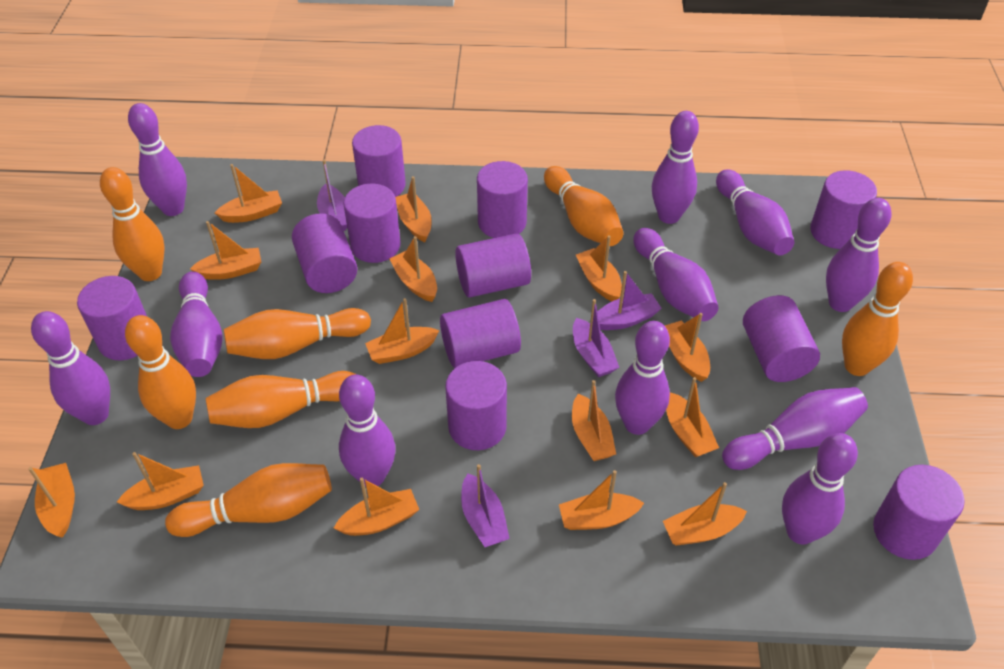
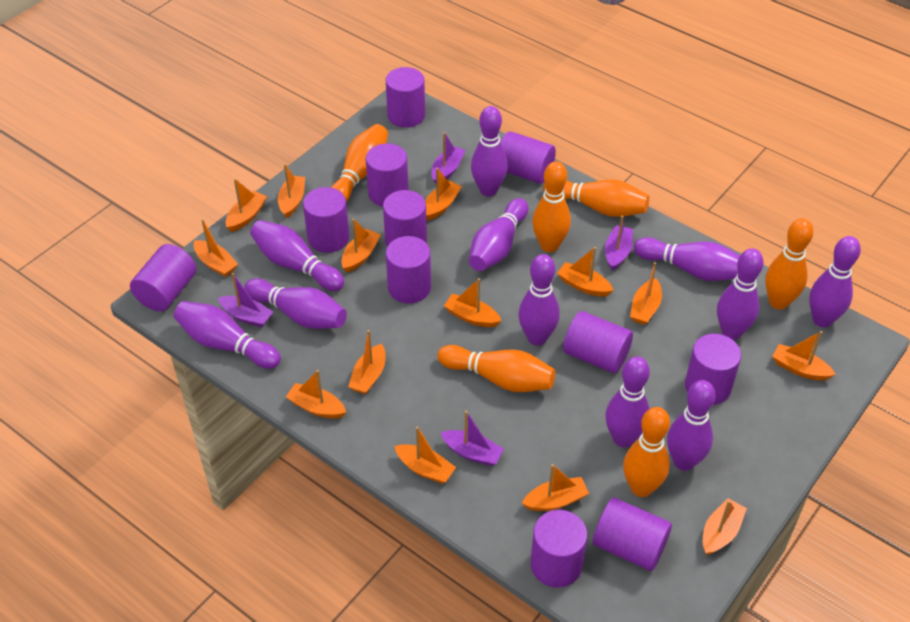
orange bowling pin: [100,167,165,281] [125,315,196,429] [165,463,332,537] [205,371,355,428] [224,308,371,359] [544,166,623,246] [842,262,913,376] = 7 -> [331,124,388,202] [438,345,556,392] [532,161,571,252] [543,179,649,217] [623,407,670,497] [765,218,813,310] = 6

